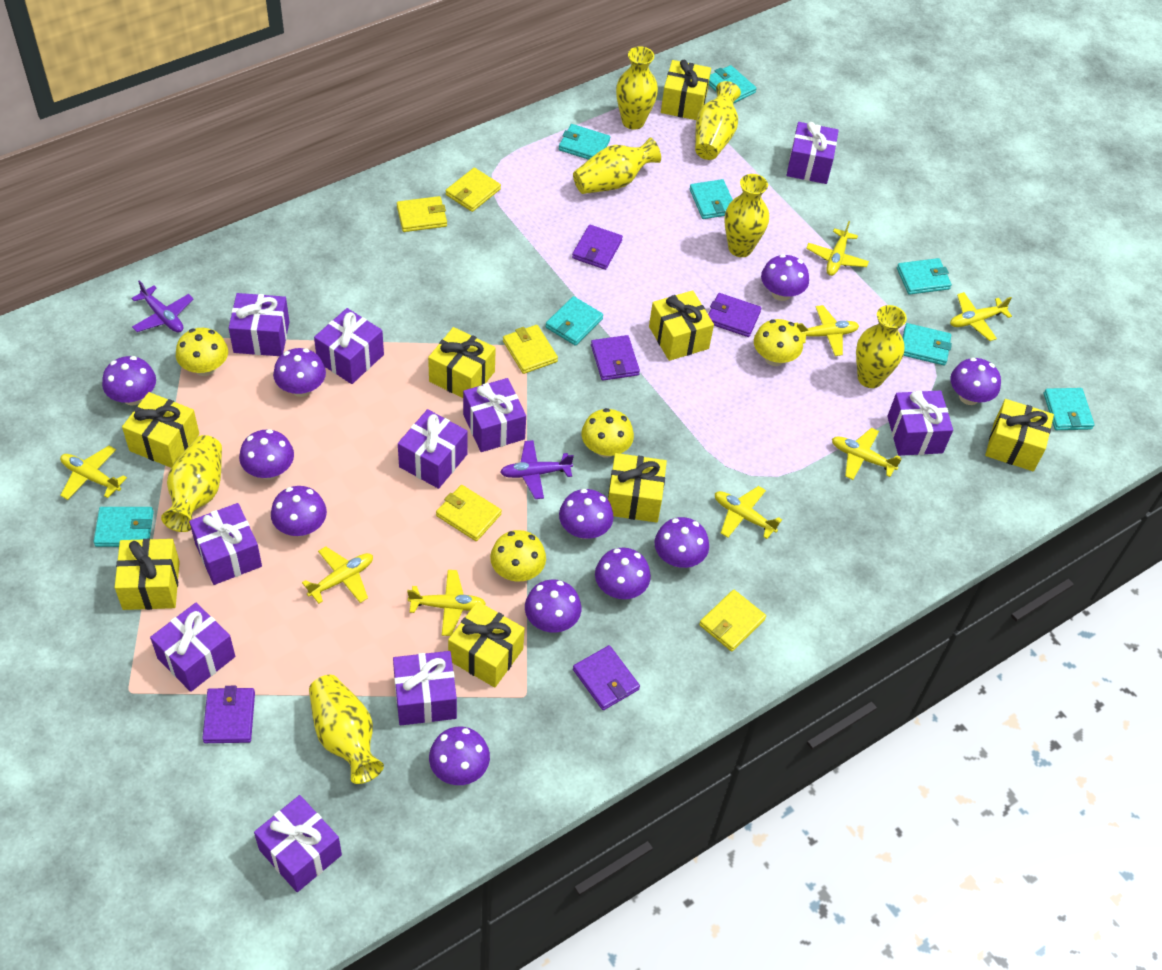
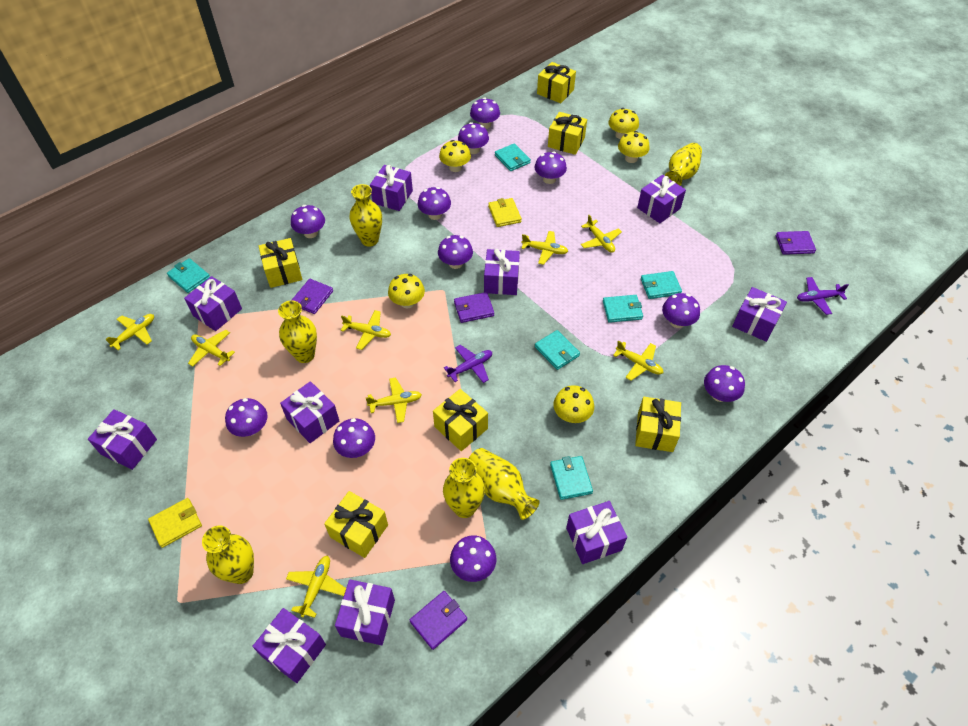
purple wallet: [202,686,255,743] [572,224,623,270] [573,645,640,710] [591,335,640,381] [708,293,761,337] = 5 -> [291,279,333,314] [410,591,467,650] [454,292,494,323] [776,231,816,255] = 4
turquoise wallet: [93,507,154,547] [545,296,603,346] [559,124,610,160] [689,179,733,219] [709,65,757,104] [897,258,952,295] [903,323,952,365] [1044,388,1095,430] = 8 -> [167,258,210,293] [495,143,531,171] [535,330,580,370] [550,456,593,500] [603,295,643,323] [641,271,682,299] = 6
yellow gift: [115,539,180,610] [122,392,199,468] [428,327,496,398] [448,601,525,688] [608,453,667,523] [649,290,714,361] [661,60,711,120] [985,399,1054,471] = 8 -> [259,238,302,288] [324,491,388,558] [433,389,488,451] [537,62,576,103] [548,112,587,155] [635,397,681,452] = 6
yellow mushroom: [176,328,228,376] [490,530,546,582] [581,408,634,458] [754,319,803,366] = 4 -> [388,274,425,308] [439,140,471,172] [553,385,594,423] [608,108,639,139] [618,131,650,163] = 5
yellow vase: [161,435,222,532] [309,675,384,784] [573,138,661,194] [616,46,658,130] [695,81,741,160] [724,174,769,257] [856,305,907,388] = 7 -> [202,526,254,584] [278,301,317,363] [350,184,382,246] [443,458,485,518] [468,448,540,520] [665,143,702,186] = 6
yellow wallet: [397,196,447,232] [436,485,502,541] [446,168,501,212] [503,325,558,374] [699,590,766,652] = 5 -> [148,498,202,548] [488,198,522,227] = 2

